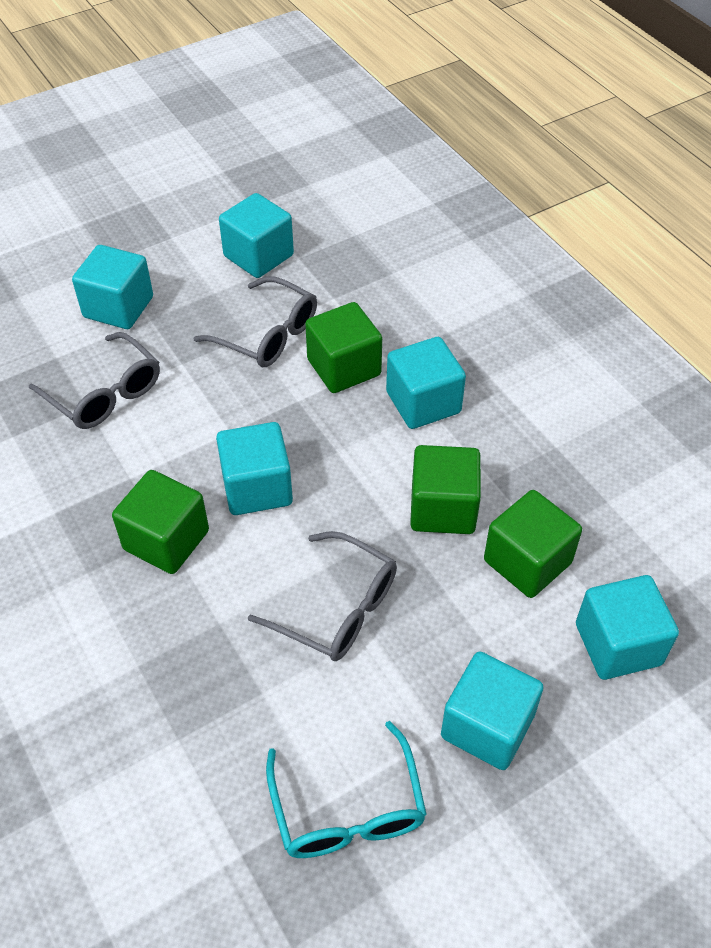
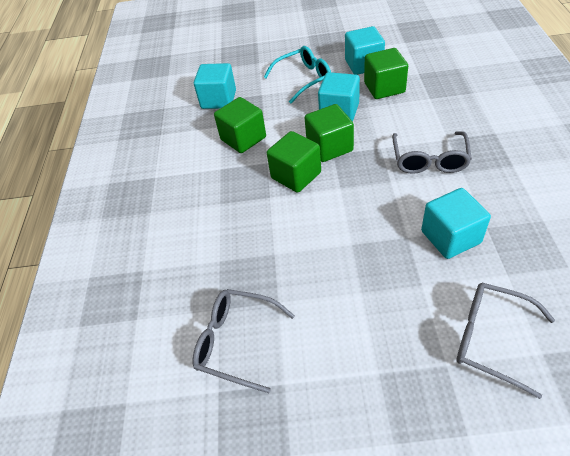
turquoise cube: [72,245,153,329] [216,422,293,515] [219,193,294,278] [386,337,466,429] [441,651,543,770] [576,575,679,680] = 6 -> [194,63,236,109] [318,72,360,121] [345,26,385,75] [421,188,491,259] = 4

